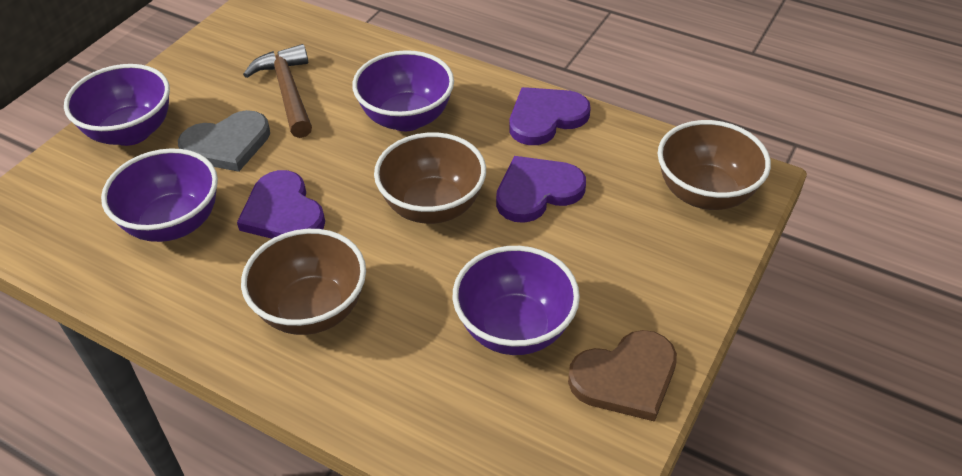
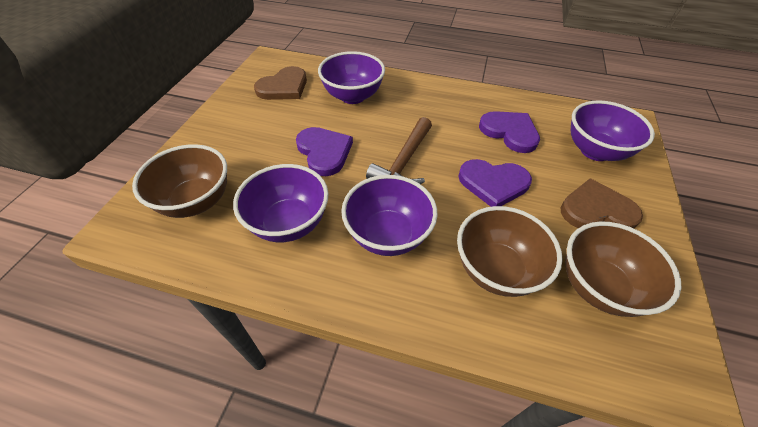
brown heart: [568,330,677,422] = 1 -> [254,66,307,100] [560,178,643,228] = 2
grey heart: [178,110,270,172] = 1 -> none = 0

